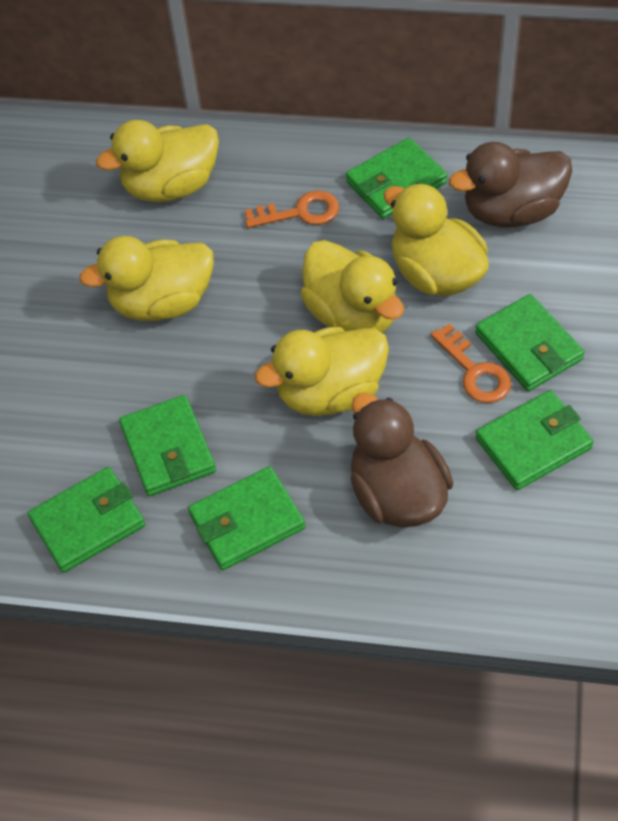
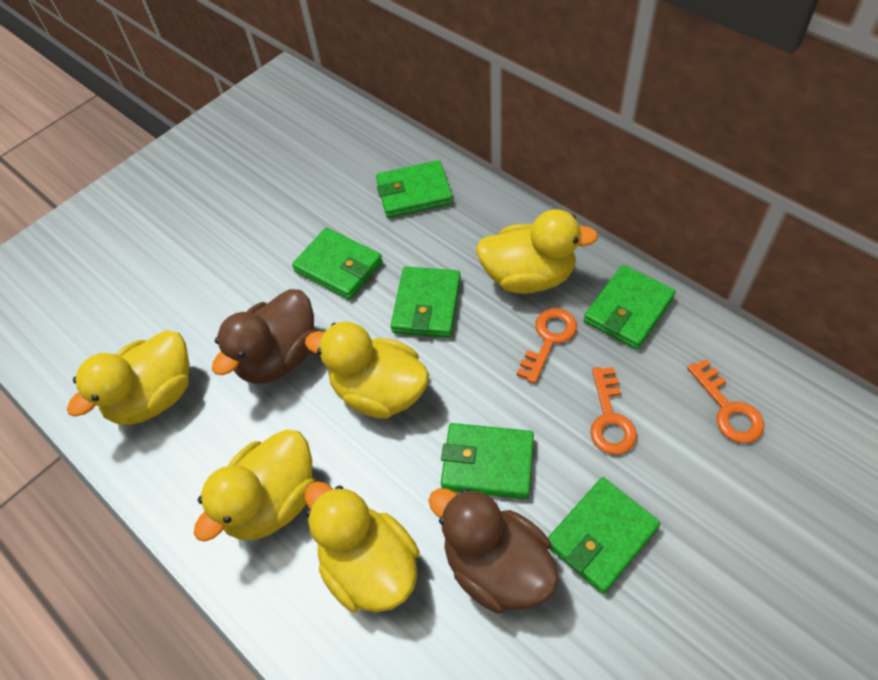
orange key: [245,190,339,228] [431,323,511,403] = 2 -> [517,308,577,384] [590,367,637,455] [687,359,764,443] = 3

